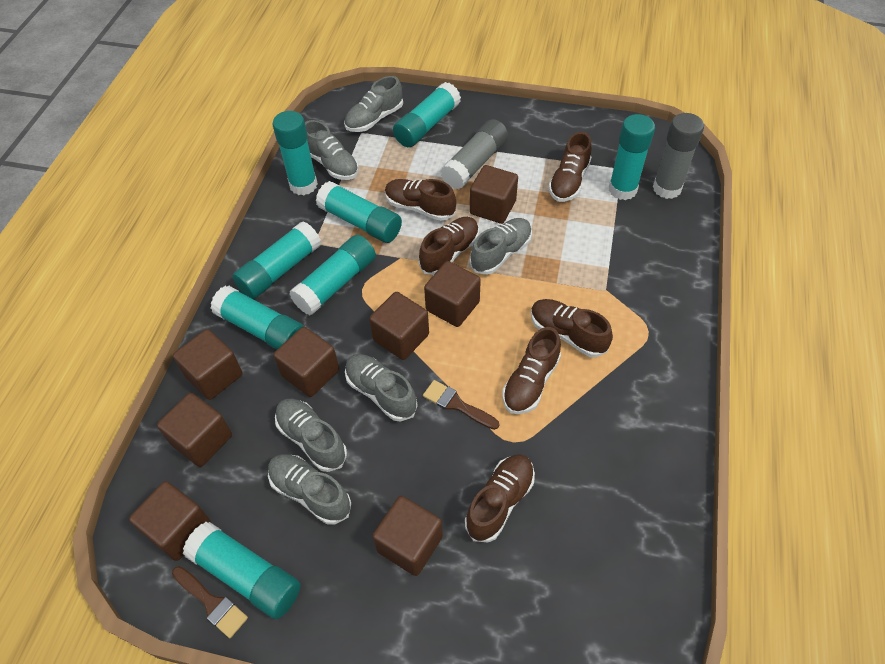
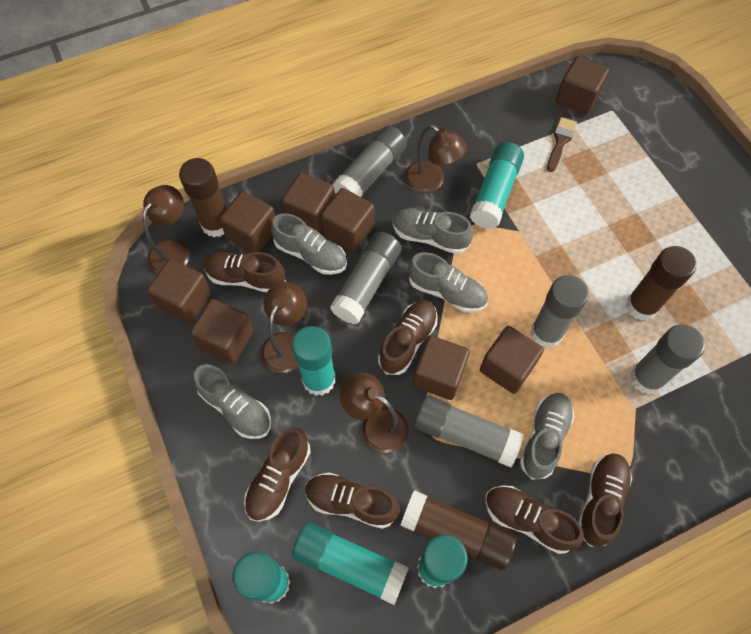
brown brush: [172,566,248,638] [423,380,499,430] = 2 -> [547,117,577,172] = 1
brown glue stick: none = 0 -> [179,158,226,237] [400,490,517,570] [626,246,696,321] = 3
brown lamp: none = 0 -> [143,185,190,274] [261,282,307,373] [340,372,409,453] [405,125,467,193] = 4
grey glue stick: [440,119,508,189] [653,113,704,199] = 2 -> [330,232,402,324] [333,126,407,197] [414,395,524,468] [530,275,589,348] [630,324,705,394] = 5
grey shoe: [268,454,351,525] [275,398,347,472] [305,120,359,180] [344,76,403,132] [345,354,418,422] [470,218,532,275] = 6 -> [194,364,271,439] [271,213,347,275] [392,209,473,254] [408,252,488,312] [520,393,574,480] = 5
turquoise glue stick: [183,522,301,619] [211,286,304,350] [232,221,322,299] [273,111,318,196] [290,235,376,315] [316,181,402,243] [393,82,461,147] [609,114,655,200] = 8 -> [232,551,290,604] [292,326,336,396] [292,522,409,605] [417,535,467,588] [470,142,524,229] = 5

